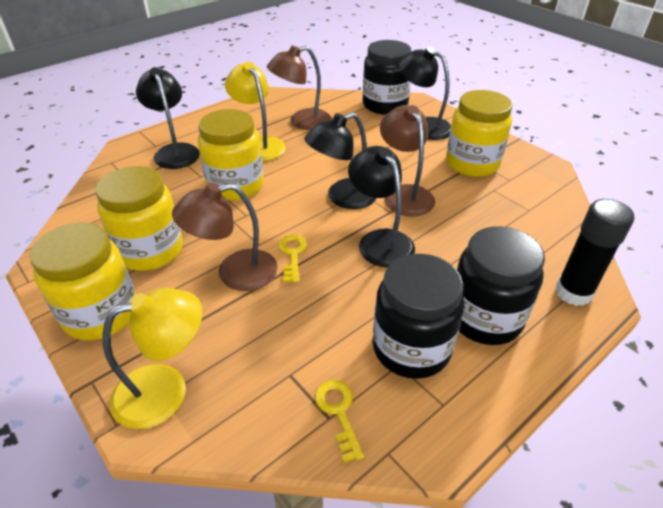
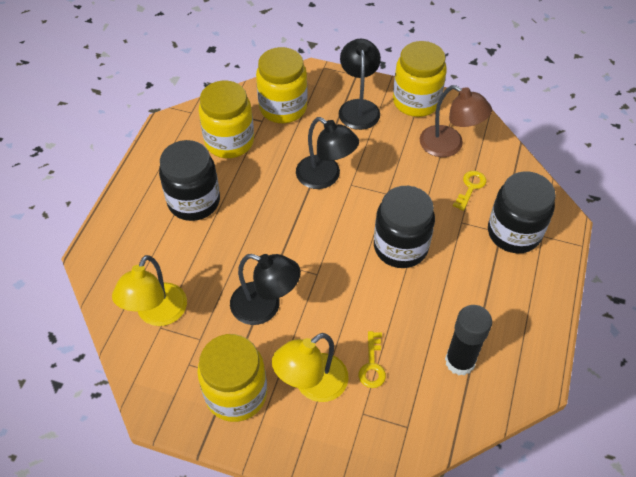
black lamp: [136,68,200,169] [304,112,377,209] [348,146,415,268] [399,47,451,140] = 4 -> [230,254,301,325] [296,117,359,189] [339,39,381,130] = 3
brown lamp: [172,183,278,291] [267,45,332,130] [380,105,435,216] = 3 -> [420,85,492,157] = 1

